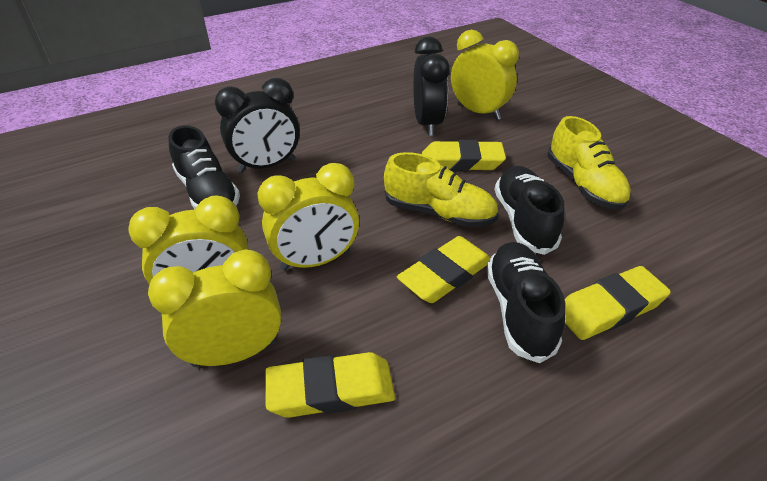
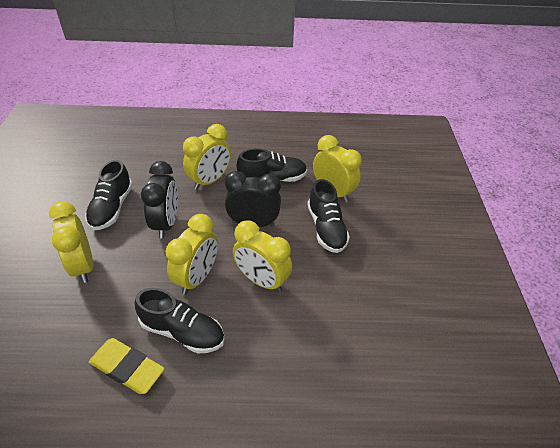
black shoe: [169,125,240,210] [487,242,566,363] [494,166,564,255] = 3 -> [85,160,133,231] [135,288,224,354] [237,149,307,182] [307,179,350,253] = 4
yellow clock: [128,195,249,285] [148,249,282,367] [258,163,359,271] [451,30,519,120] = 4 -> [49,201,93,283] [166,214,218,295] [183,124,231,190] [233,220,292,292] [313,135,362,202] = 5
yellow eraser: [265,352,395,418] [397,236,491,303] [422,140,506,171] [565,266,671,340] = 4 -> [89,338,165,394] = 1
yellow shoe: [384,152,499,228] [548,116,631,210] = 2 -> none = 0

